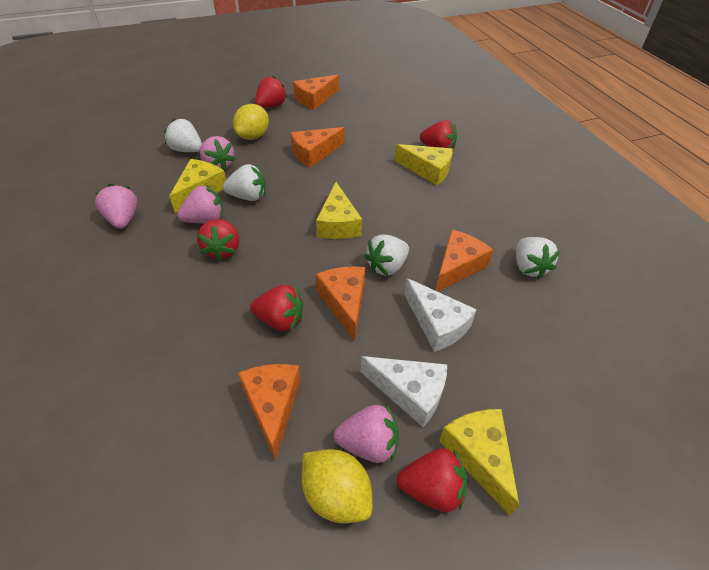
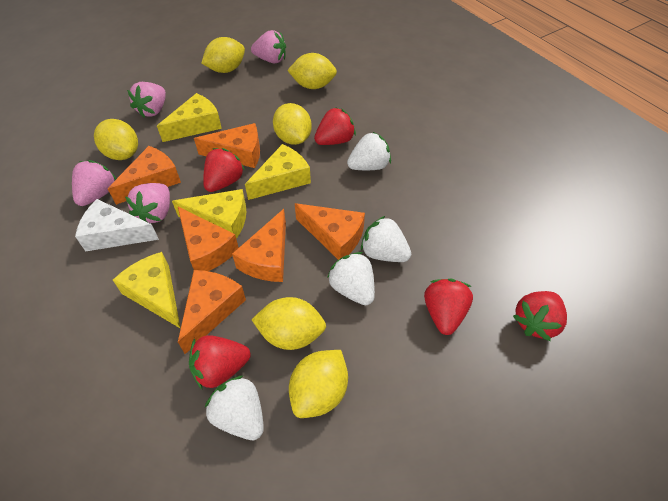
orange cheese: [238,364,301,461] [291,127,345,167] [293,75,339,110] [316,267,366,341] [435,230,493,292] = 5 -> [108,146,181,205] [178,207,239,271] [178,270,246,354] [194,123,260,168] [232,209,286,282] [295,203,365,260] = 6
white cheese: [360,356,447,427] [404,278,477,352] = 2 -> [75,199,159,251] = 1
yellow lemon: [233,104,269,140] [302,449,372,523] = 2 -> [94,119,138,160] [201,37,245,73] [251,297,326,350] [273,103,312,145] [287,53,337,89] [289,350,348,418] = 6

